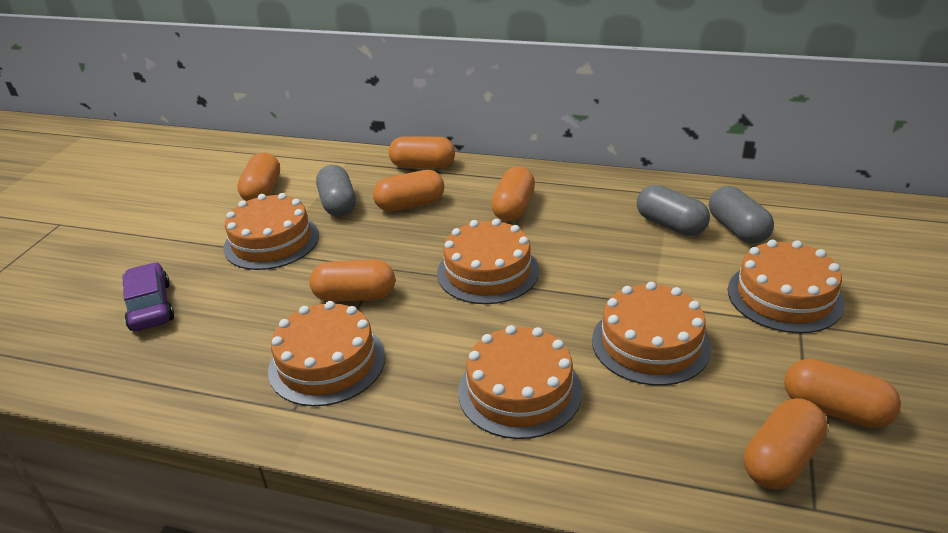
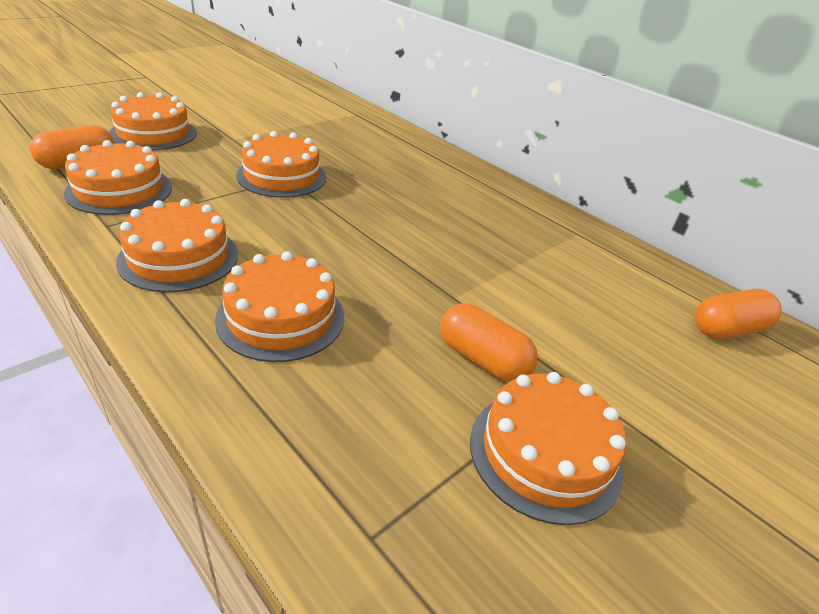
grey capsule: [316,165,356,217] [637,185,710,236] [709,186,774,244] = 3 -> none = 0
orange capsule: [237,152,280,201] [309,260,395,302] [373,170,444,211] [389,136,455,168] [491,167,535,221] [744,398,828,490] [784,359,901,428] = 7 -> [30,125,114,169] [440,303,538,382] [695,289,782,339] = 3
purple car: [122,262,174,331] = 1 -> none = 0

